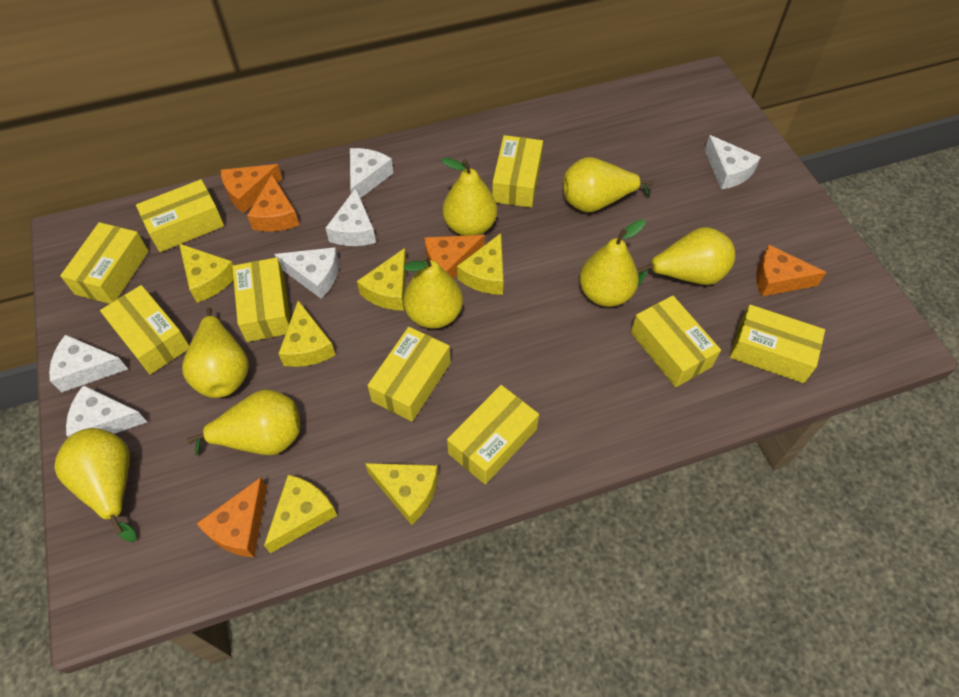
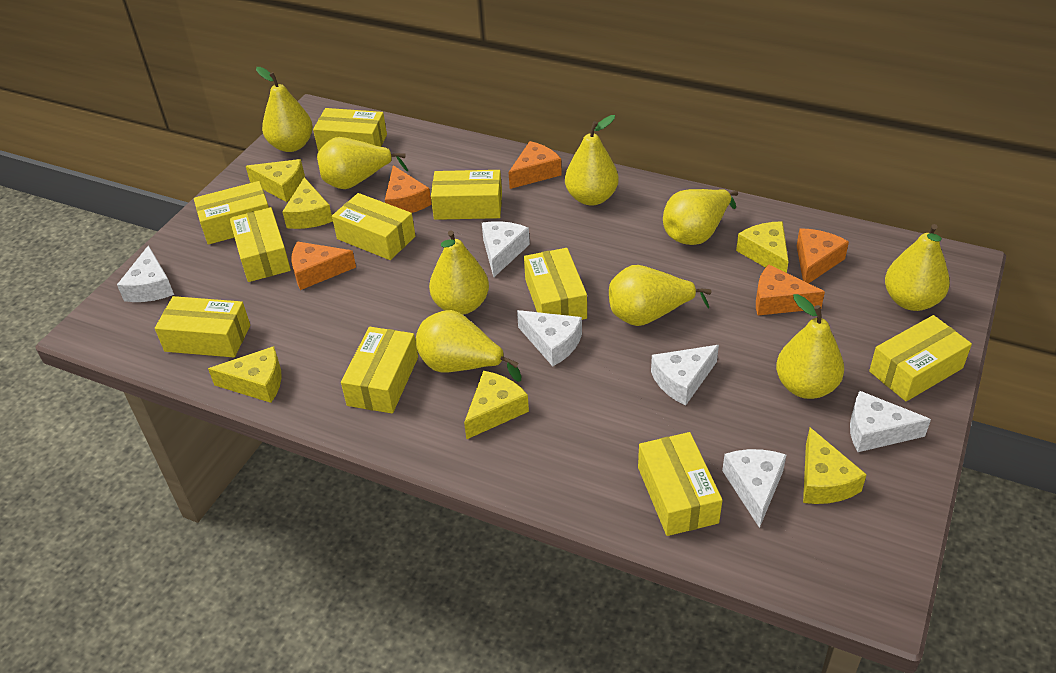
yellow box: [60,222,149,304] [100,285,189,374] [136,179,224,252] [232,257,291,342] [367,327,451,422] [447,385,539,485] [492,135,543,208] [631,295,721,387] [729,305,825,383] = 9 -> [155,296,250,357] [194,181,269,245] [229,207,291,282] [313,108,387,152] [332,193,415,260] [341,327,418,413] [431,170,502,220] [524,248,587,320] [638,432,722,536] [869,315,972,401] = 10
yellow pear: [54,428,137,542] [182,308,249,398] [187,389,300,456] [403,255,463,329] [441,158,497,236] [563,157,654,212] [579,219,645,307] [637,227,735,286] = 8 -> [256,67,313,152] [317,137,408,189] [415,310,521,382] [429,230,489,315] [565,115,619,206] [609,265,711,326] [663,189,738,245] [776,294,844,399] [885,224,950,311] = 9

